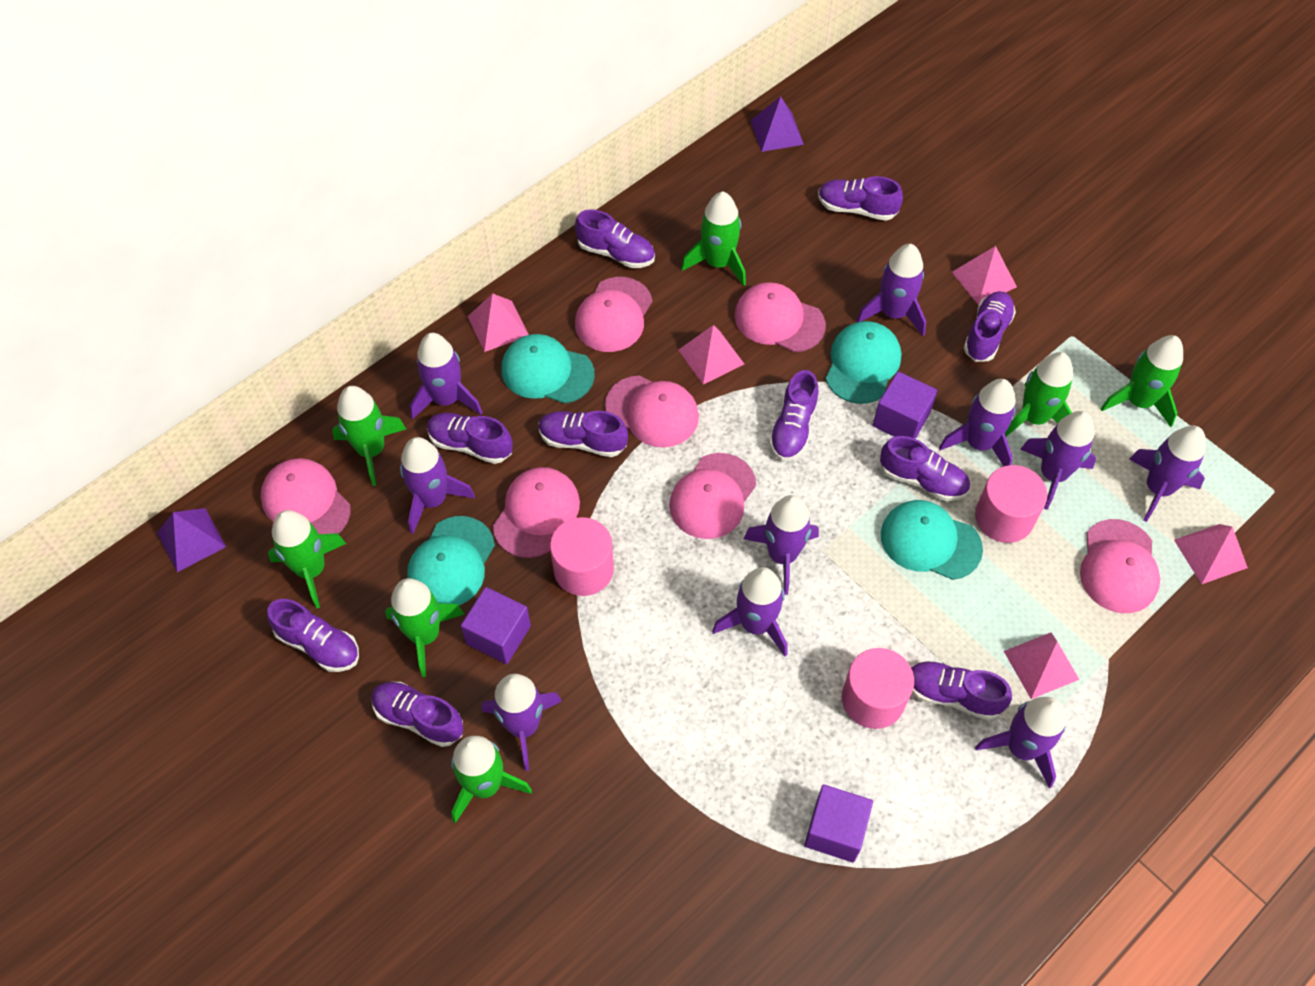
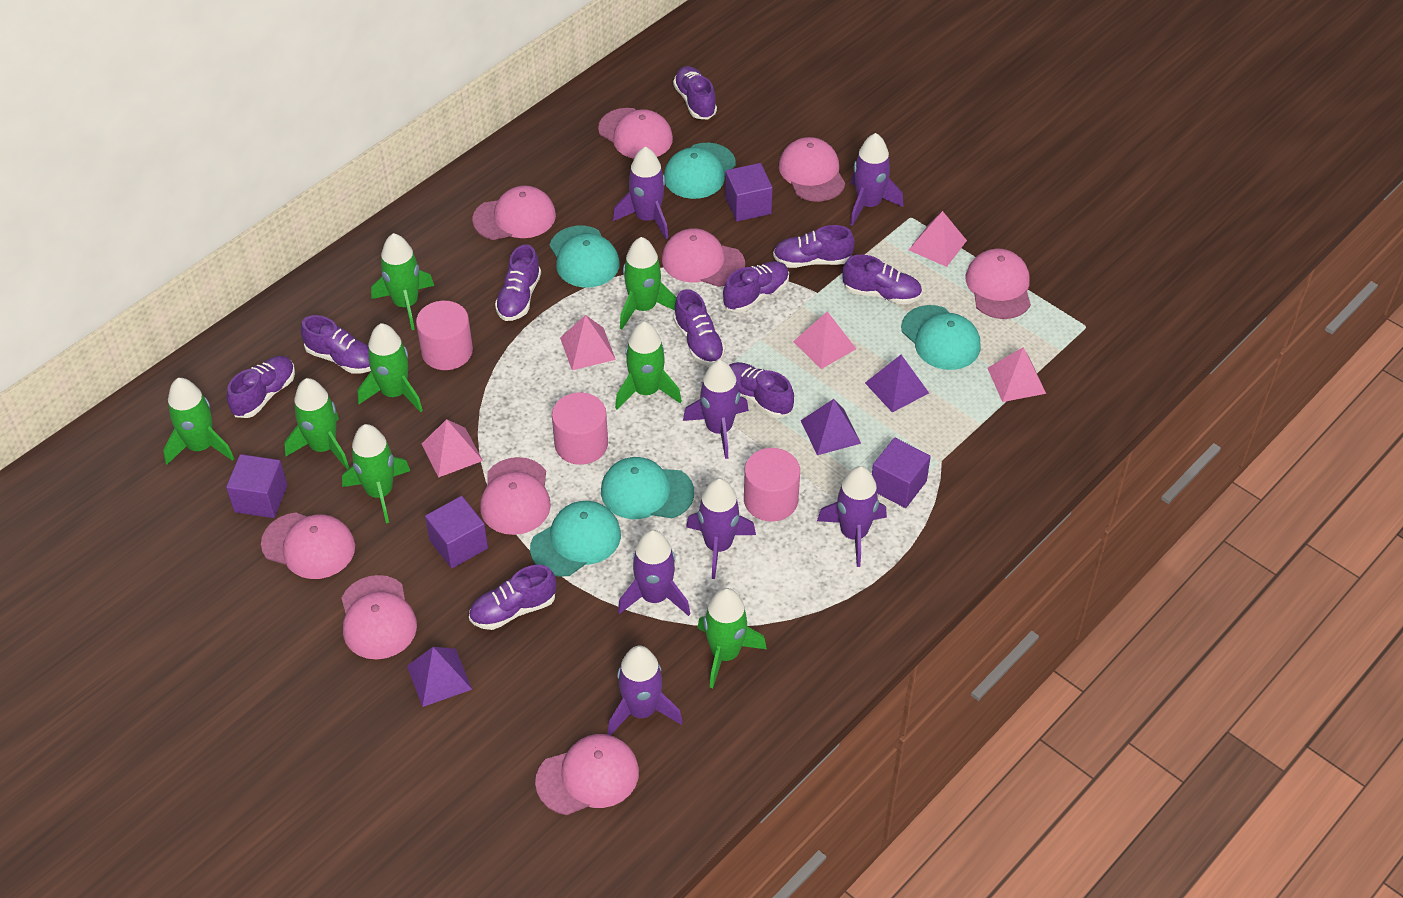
green rocket: [268,510,346,608] [332,386,406,486] [385,578,464,677] [451,736,532,823] [681,192,746,286] [1005,352,1073,437] [1101,335,1183,427] = 7 -> [163,378,234,465] [284,378,349,469] [342,424,410,523] [358,323,423,412] [371,233,434,330] [615,321,682,409] [620,237,677,330] [697,588,767,688] = 8
pink cap: [260,458,351,534] [493,467,580,558] [575,277,652,352] [605,376,699,448] [669,453,756,539] [735,282,826,352] [1080,519,1160,613] = 7 -> [261,512,355,579] [342,575,417,659] [472,186,556,240] [480,457,551,535] [535,734,639,815] [598,108,673,159] [662,228,745,287] [779,137,846,202] [966,248,1031,319] = 9
purple cube: [461,587,531,664] [804,784,873,863] [873,371,938,439] = 3 -> [226,454,287,518] [425,496,488,568] [725,163,773,222] [872,438,931,508] = 4
purple pyramid: [157,508,226,572] [750,96,804,152] = 2 -> [407,647,472,707] [801,399,861,455] [865,355,929,413] = 3
purple rocket: [400,437,475,534] [410,333,483,420] [482,674,562,771] [712,567,788,656] [744,495,819,595] [857,244,926,336] [939,379,1016,466] [975,697,1066,788] [1020,411,1096,510] [1129,426,1206,522] = 10 -> [608,646,683,735] [613,147,668,239] [618,530,690,616] [683,360,749,459] [686,478,756,579] [817,466,887,567] [850,133,904,226] = 7
turquoise cap: [407,516,495,606] [501,334,595,404] [826,321,901,404] [881,500,983,580] = 4 -> [530,501,621,577] [549,226,620,288] [601,457,694,519] [664,143,736,199] [901,305,981,370] = 5

